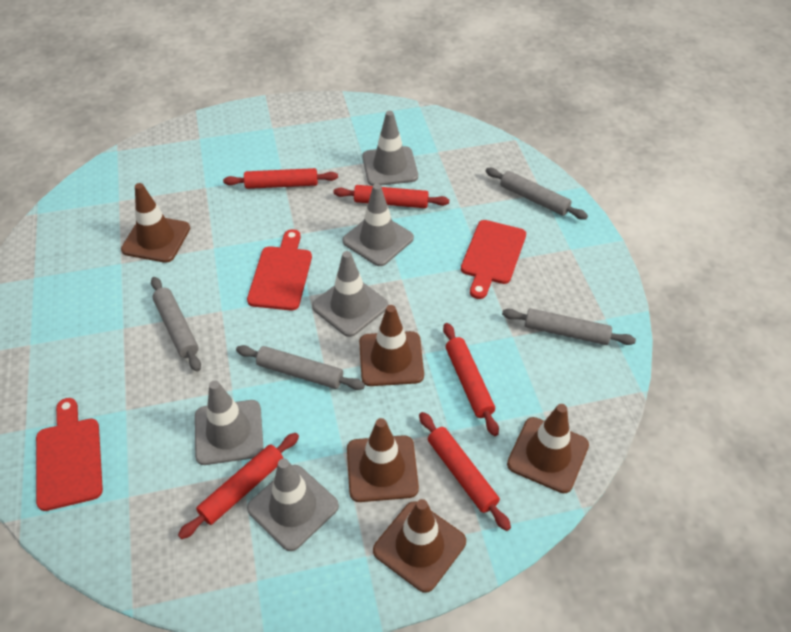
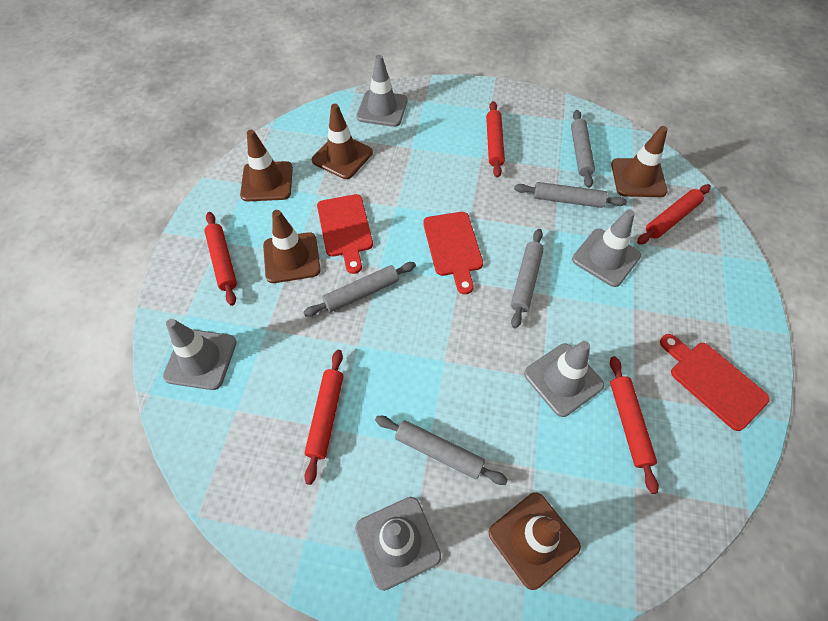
grey rolling pin: [151,277,201,372] [236,345,365,390] [486,168,588,220] [502,308,636,345] = 4 -> [303,262,416,317] [375,416,508,485] [511,229,544,329] [514,182,627,208] [571,110,595,188] = 5

